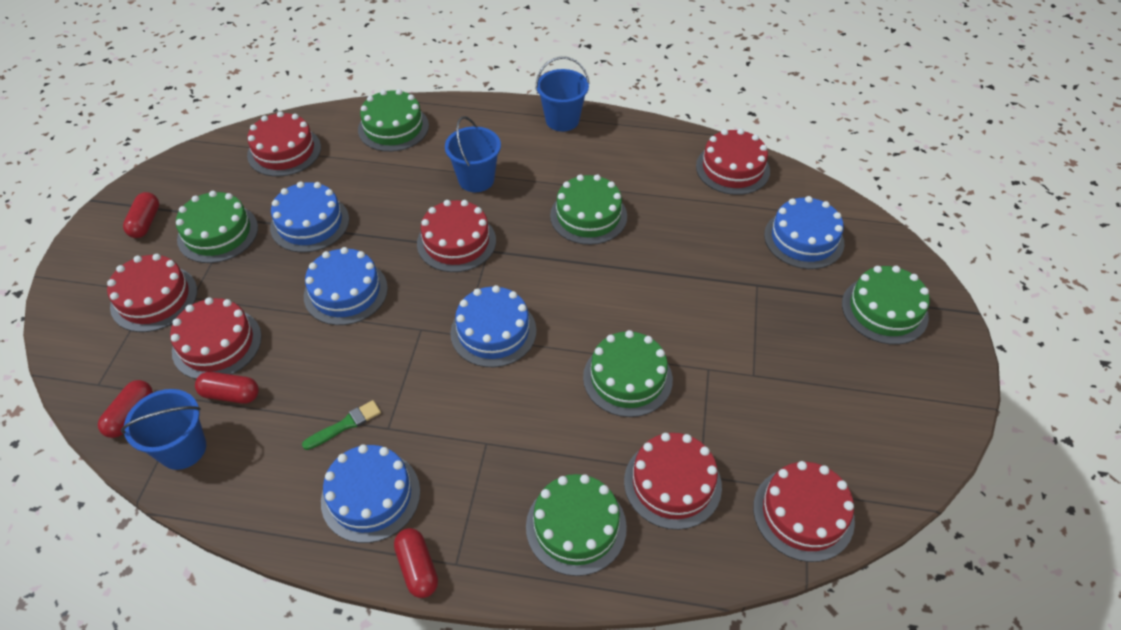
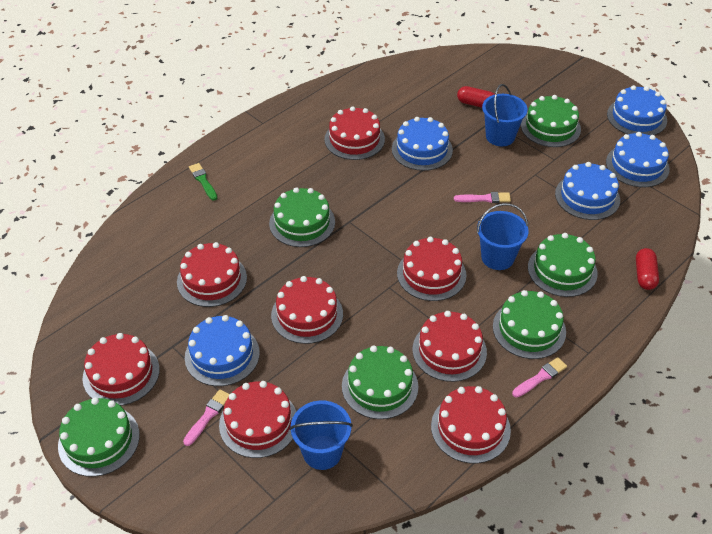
pink brush: none = 0 -> [183,389,230,446] [454,192,511,203] [512,357,567,397] = 3
red cake: [107,254,197,332] [170,297,262,379] [247,111,321,177] [417,200,496,272] [624,433,722,530] [696,129,770,195] [753,461,855,562] = 7 -> [83,333,160,406] [177,242,247,307] [219,381,297,458] [271,276,343,344] [324,106,385,160] [397,237,466,301] [412,311,487,382] [431,386,511,463] = 8
red capsule: [98,380,153,438] [123,192,159,238] [195,372,259,404] [394,528,438,598] = 4 -> [457,86,495,108] [636,248,659,290] = 2

